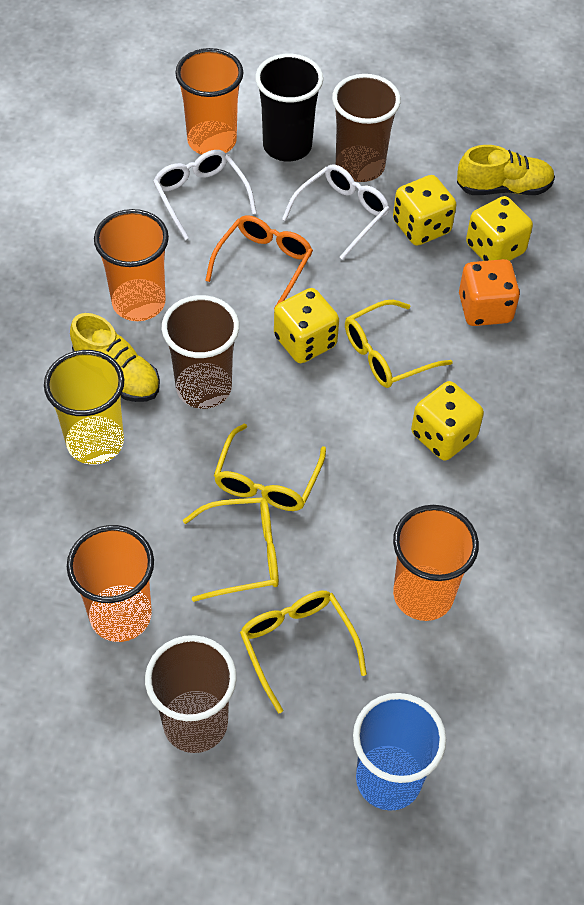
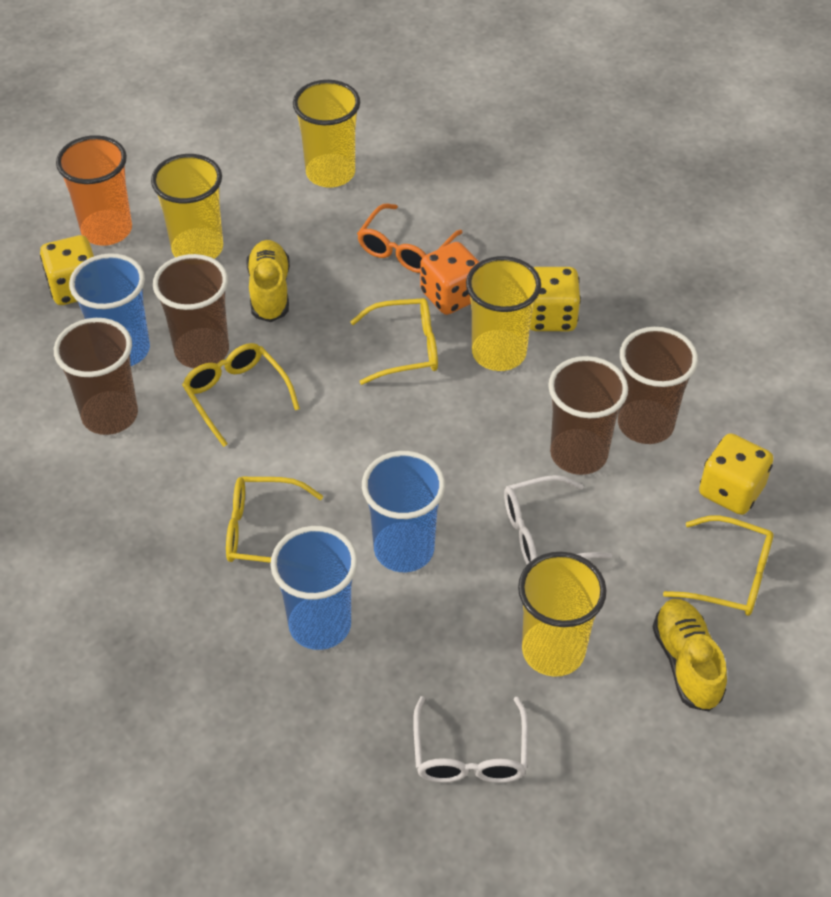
black cup: [255,54,323,161] = 1 -> none = 0
blue cup: [353,693,446,811] = 1 -> [69,253,150,366] [270,526,358,650] [362,451,445,572] = 3
brown cup: [145,635,237,753] [162,295,239,409] [332,74,401,182] = 3 -> [54,318,138,435] [153,254,229,368] [548,356,628,475] [618,327,698,444] = 4
orange cup: [67,525,154,642] [94,209,169,321] [175,48,243,155] [393,505,479,621] = 4 -> [56,135,132,246] = 1
yellow cup: [44,350,124,465] = 1 -> [151,154,223,259] [293,80,360,188] [466,256,541,371] [518,552,607,677] = 4
yellow dice: [274,288,339,363] [393,175,456,246] [411,381,484,461] [466,196,533,261] = 4 -> [40,235,94,305] [530,267,581,331] [699,433,773,515] = 3

